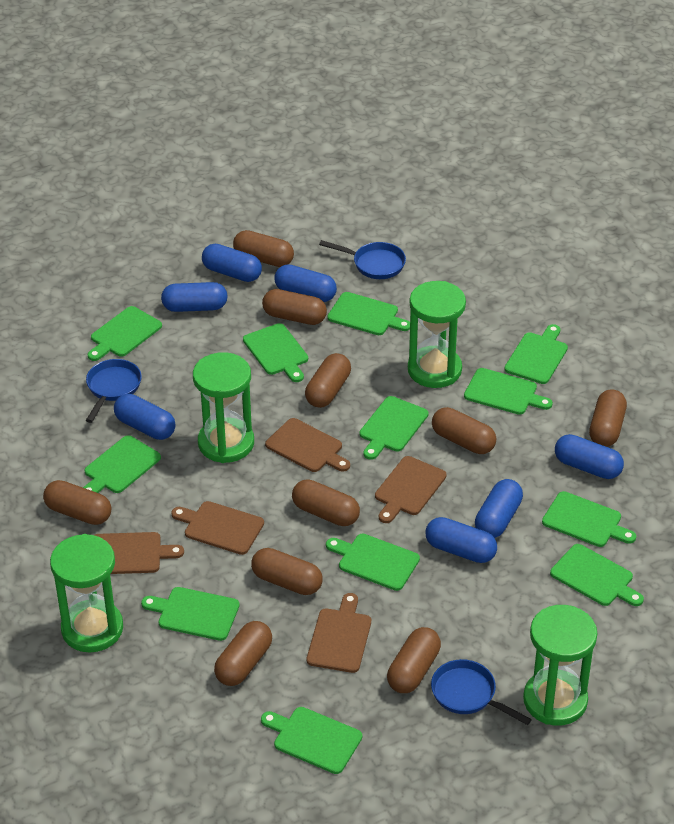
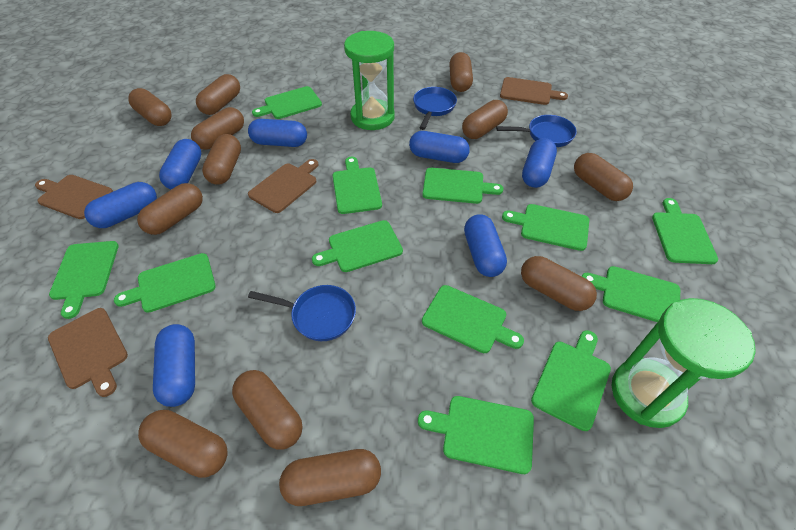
brown capsule: [43,480,111,525] [214,621,272,686] [233,230,294,267] [251,548,323,595] [262,289,327,325] [292,479,360,526] [305,353,351,408] [387,627,441,693] [432,407,496,454] [589,389,627,447] = 10 -> [128,88,171,126] [137,183,203,235] [138,410,228,478] [191,107,244,150] [196,74,240,115] [202,134,241,185] [232,370,303,450] [279,449,381,506] [449,52,473,92] [462,100,508,139] [521,256,597,311] [574,153,633,201] = 12
brown cutting board: [94,532,184,574] [171,501,264,555] [265,418,350,472] [307,593,371,673] [375,456,447,523] = 5 -> [35,175,113,219] [48,308,128,397] [248,159,319,213] [500,77,568,105] = 4
green hourglass: [50,534,123,652] [193,352,254,463] [408,281,466,388] [523,605,597,726] = 4 -> [344,31,395,130] [612,298,756,428] = 2

